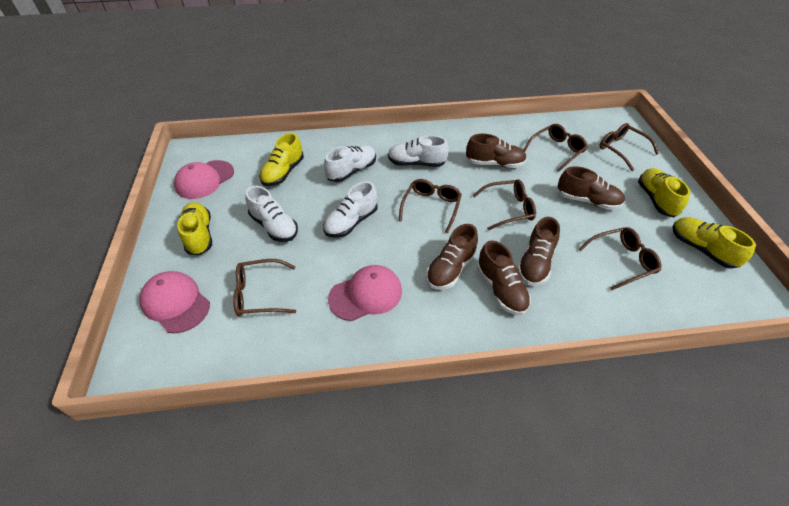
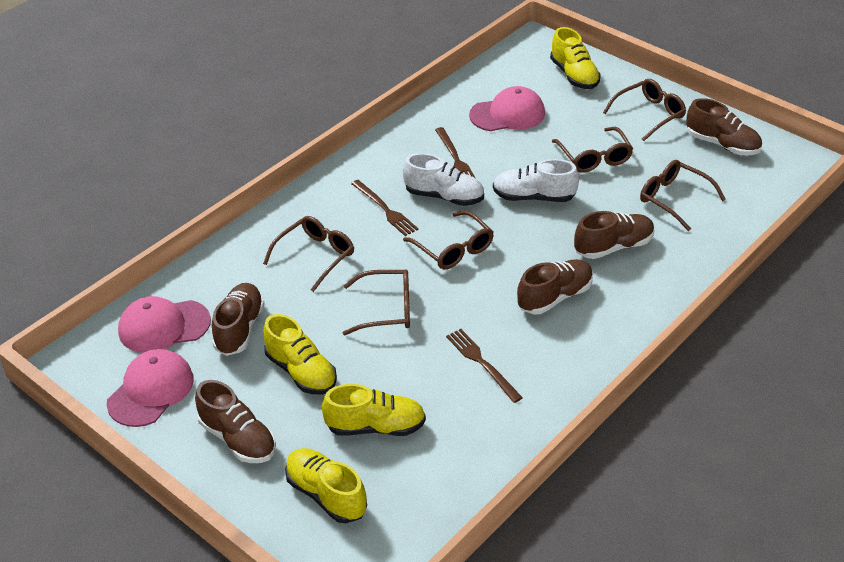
brown fork: none = 0 -> [351,180,419,236] [435,127,476,179] [446,329,523,403] = 3
white shoe: [246,186,298,242] [323,181,378,238] [324,145,376,182] [388,135,449,167] = 4 -> [403,153,484,206] [493,159,579,202] = 2

